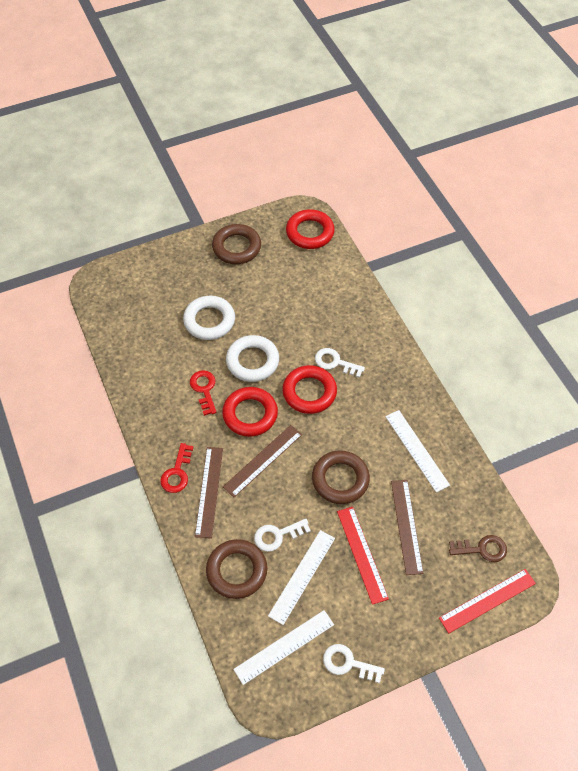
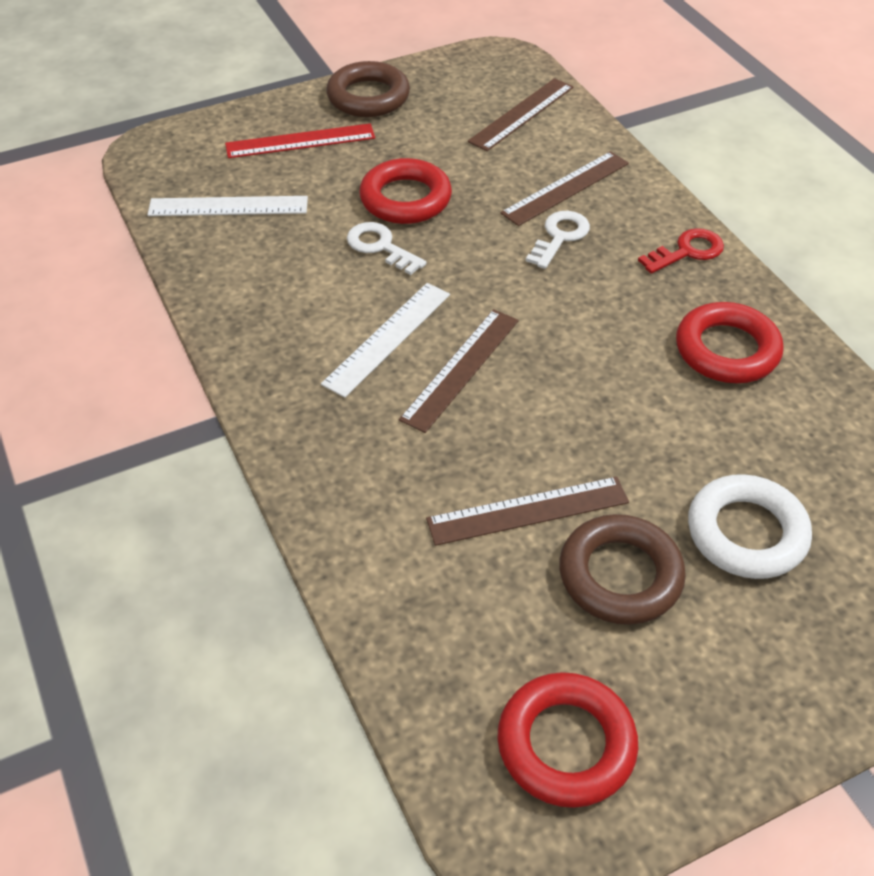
brown key: [449,535,507,562] = 1 -> none = 0
brown ring: [206,539,267,599] [212,224,261,264] [312,450,370,504] = 3 -> [326,61,410,117] [559,514,686,625] = 2
brown ruler: [195,447,223,538] [223,425,302,497] [391,480,423,575] = 3 -> [399,309,519,433] [426,476,629,546] [468,78,573,151] [500,151,629,226] = 4
red key: [160,443,194,493] [190,370,217,416] = 2 -> [638,228,724,274] = 1
red ruler: [337,507,389,605] [439,569,536,633] = 2 -> [225,123,375,158] = 1
white key: [254,519,311,552] [315,348,365,378] [323,644,385,683] = 3 -> [347,222,427,275] [526,211,590,269] = 2
white ring: [183,296,235,340] [226,335,279,382] = 2 -> [688,474,812,579] = 1
white ruler: [233,610,334,685] [268,530,335,625] [385,410,450,493] = 3 -> [147,196,308,216] [321,283,450,398] = 2

